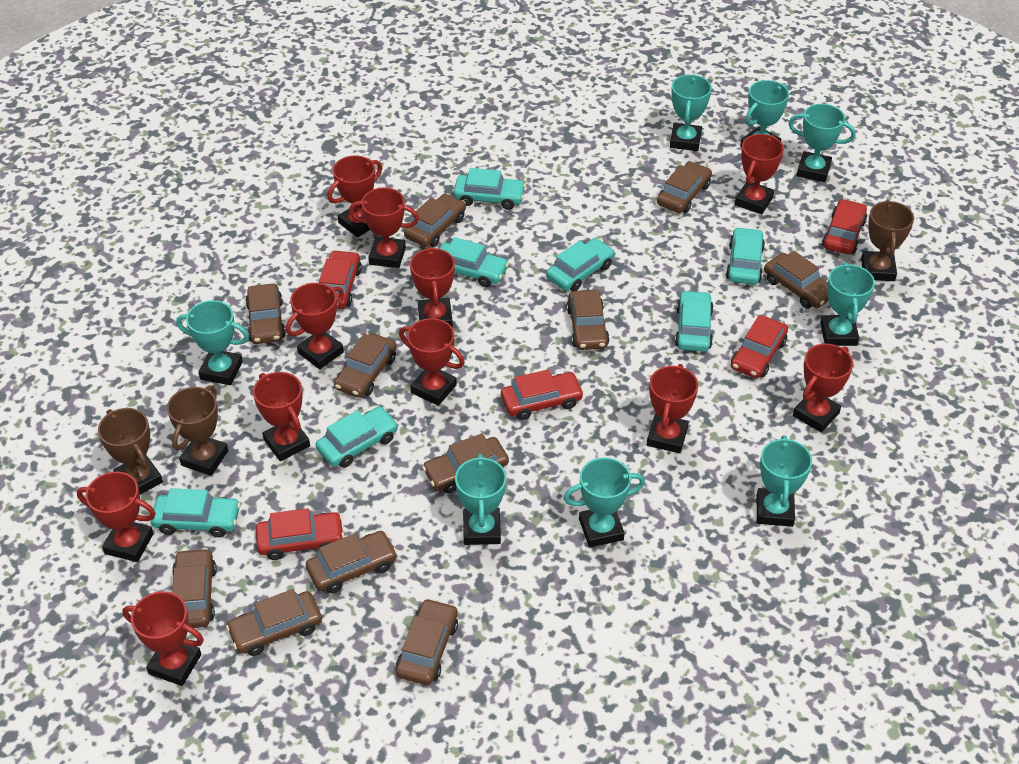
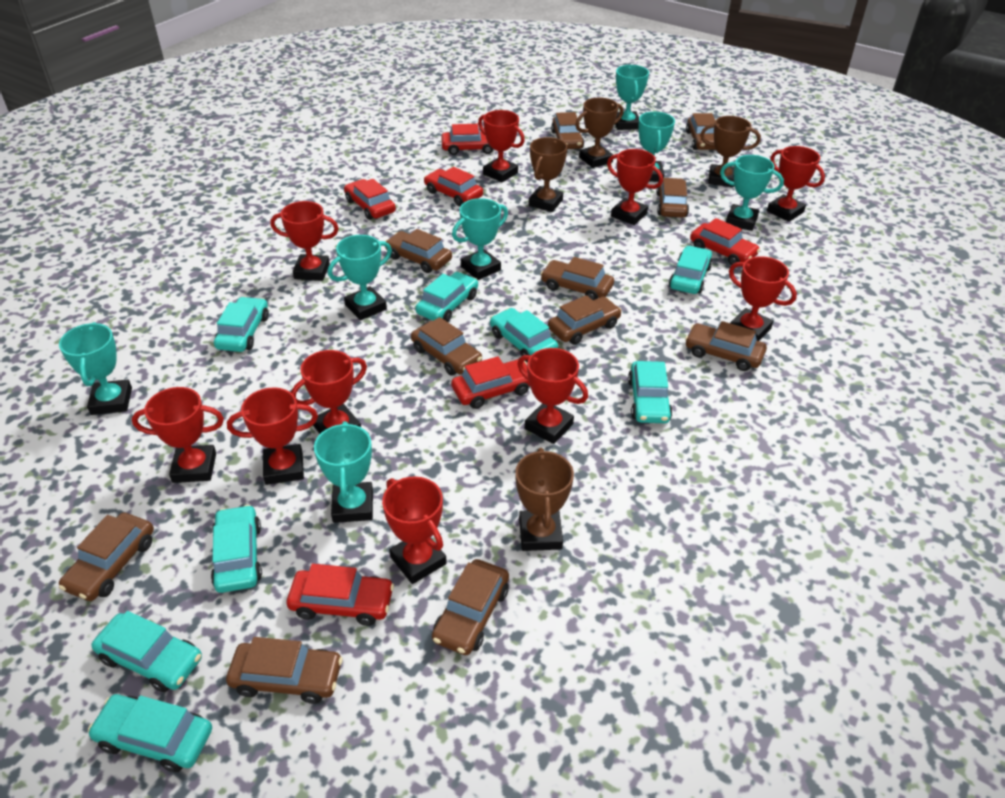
brown trophy: [98,408,163,494] [167,385,229,476] [861,200,914,281] = 3 -> [515,448,574,551] [529,137,568,212] [575,98,623,168] [700,116,761,187] = 4
red car: [256,508,344,560] [319,250,362,309] [501,369,584,420] [731,315,788,378] [822,199,867,255] = 5 -> [287,564,394,626] [344,179,396,220] [424,167,483,206] [441,124,493,155] [451,356,530,409] [690,218,760,265] = 6
red trophy: [77,472,156,562] [122,591,204,686] [253,372,310,461] [286,283,344,369] [327,156,382,237] [349,188,419,268] [399,318,465,406] [410,246,455,327] [647,364,698,453] [735,134,784,214] [793,343,853,432] = 11 -> [132,387,224,483] [227,387,318,485] [270,201,339,281] [291,350,367,434] [382,476,447,584] [478,110,525,182] [517,348,588,444] [607,149,663,225] [729,256,797,341] [767,146,825,222] = 10
turquoise car: [151,488,241,537] [316,406,398,468] [439,237,509,287] [454,168,526,210] [546,238,615,291] [675,290,714,352] [726,227,765,285] = 7 -> [88,694,212,772] [91,611,202,692] [211,505,262,593] [214,297,269,352] [415,272,478,322] [490,308,558,362] [628,361,673,423] [669,246,712,294] = 8
turquoise trophy: [176,300,249,385] [455,454,506,545] [563,457,645,547] [670,74,712,151] [740,80,789,147] [757,435,812,527] [788,104,856,182] [820,262,875,346] = 8 -> [59,322,132,415] [314,421,373,523] [328,235,392,320] [452,198,508,280] [615,65,649,130] [638,112,675,181] [720,155,784,231] = 7

